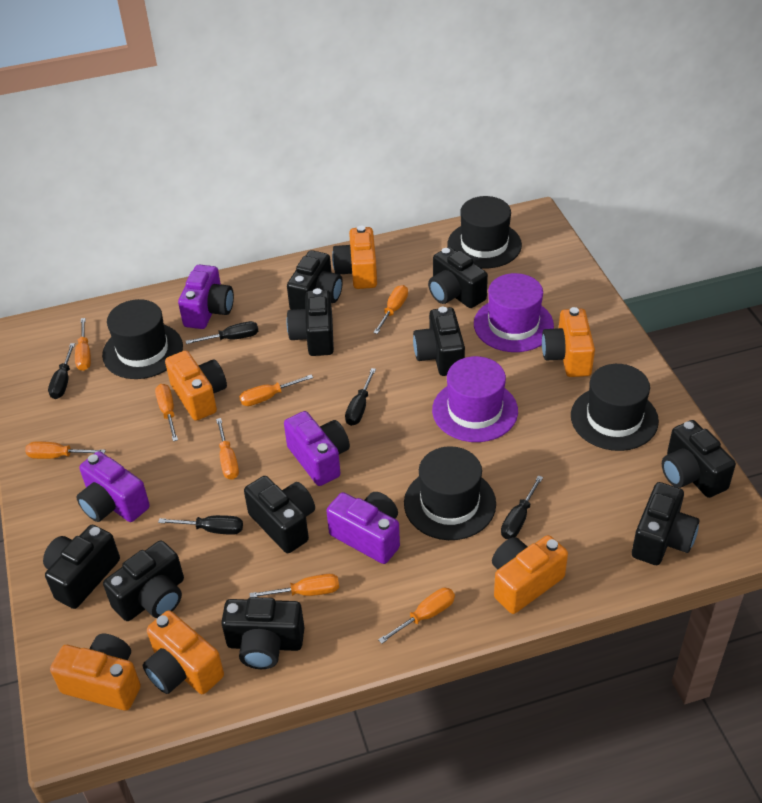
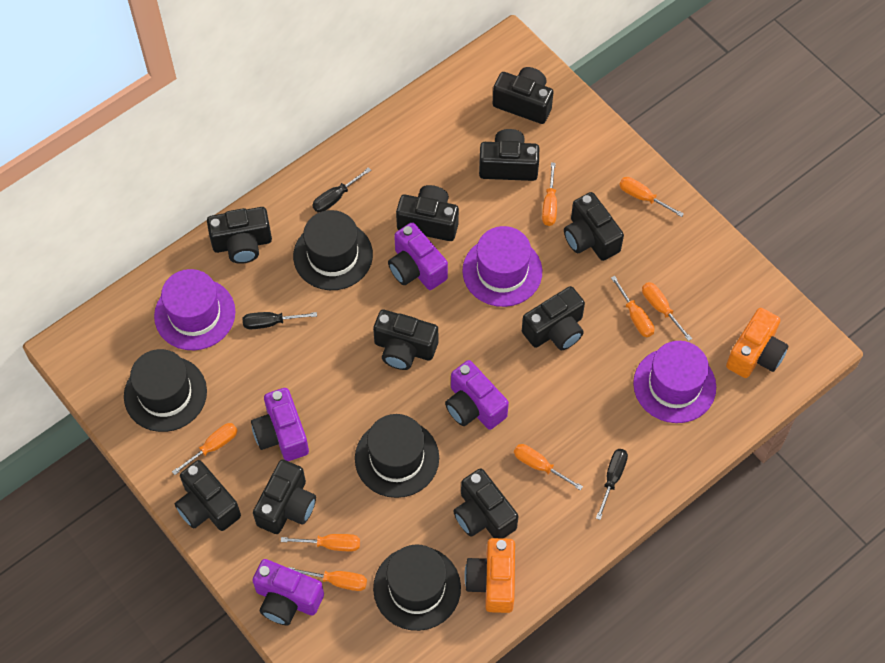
black screwdriver: [48,343,75,399] [158,515,243,535] [186,321,259,344] [345,368,376,426] [501,475,543,539] = 5 -> [243,312,317,329] [312,167,371,213] [596,449,628,520] = 3
orange camera: [50,634,141,711] [143,610,224,694] [165,350,227,421] [332,226,377,289] [492,535,568,614] [542,307,595,377] = 6 -> [464,538,515,613] [726,308,788,378] = 2
purple hat: [432,356,518,442] [474,273,554,352] = 2 -> [154,269,236,350] [462,226,542,307] [633,341,716,423] = 3

